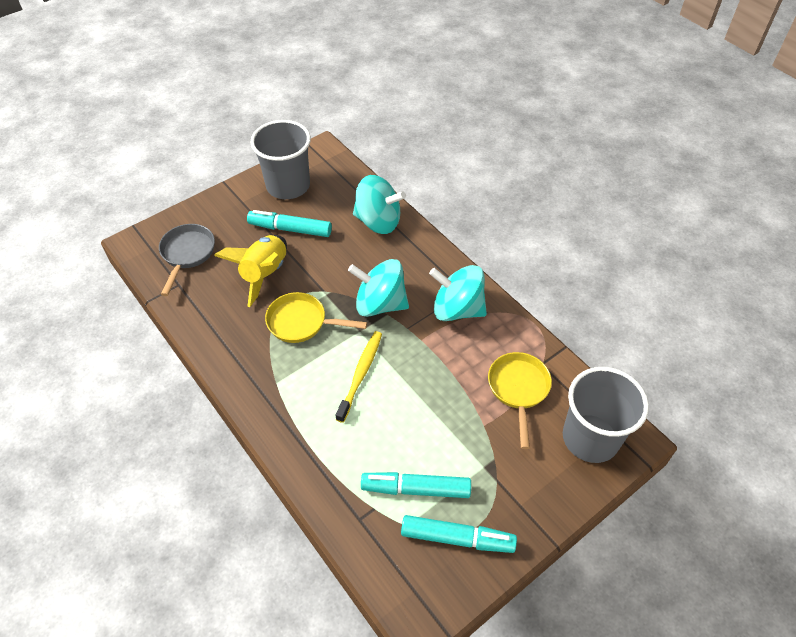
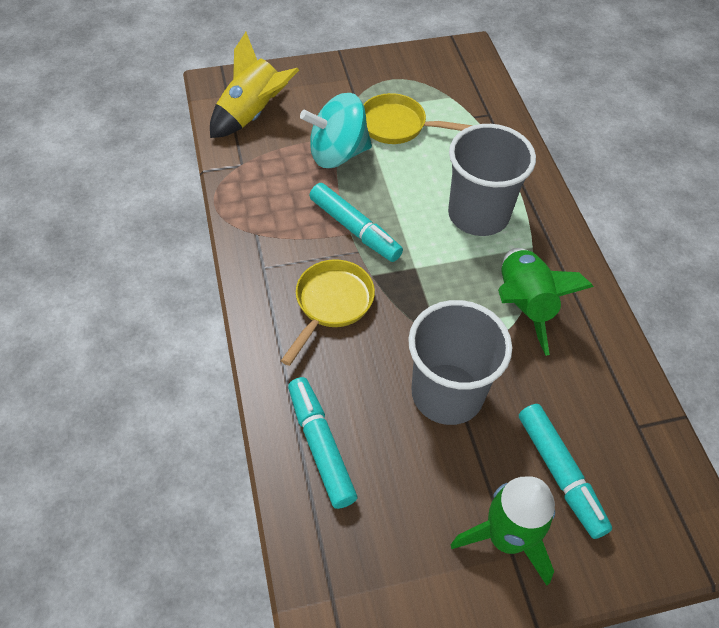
green rocket: none = 0 -> [450,476,555,586] [498,248,594,356] = 2
grey pan: [159,224,215,296] = 1 -> none = 0
turquoise spinning top: [348,259,409,317] [353,175,406,234] [429,265,487,321] = 3 -> [300,93,372,168] = 1
yellow toothbrush: [336,331,382,423] = 1 -> none = 0

